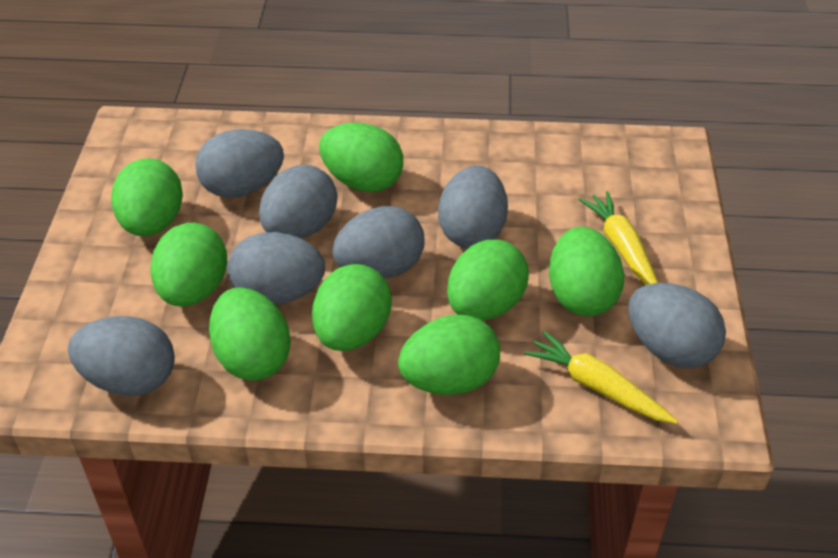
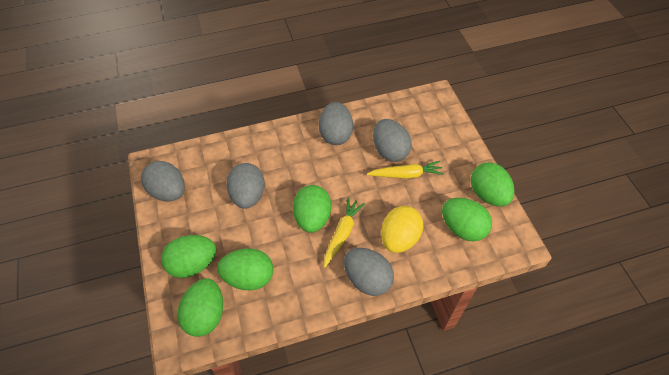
green egg: [111,158,183,236] [150,223,227,306] [209,287,291,381] [312,264,392,351] [319,123,403,192] [398,315,500,395] [447,239,529,320] [549,227,624,316] = 8 -> [161,235,216,278] [178,278,223,337] [217,248,273,290] [293,185,331,233] [442,198,492,242] [470,162,514,206] = 6
grey egg: [68,316,175,396] [195,129,284,198] [227,232,325,305] [259,165,337,238] [332,206,425,278] [438,166,508,249] [628,283,726,368] = 7 -> [141,161,185,201] [227,163,265,209] [319,102,353,145] [344,248,394,296] [373,119,412,162] = 5
yellow egg: none = 0 -> [381,206,424,253] = 1

